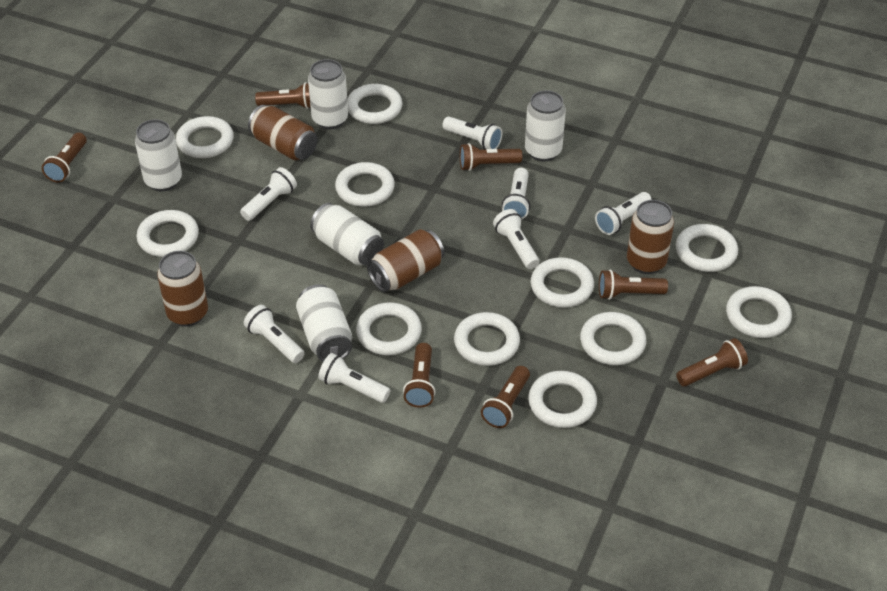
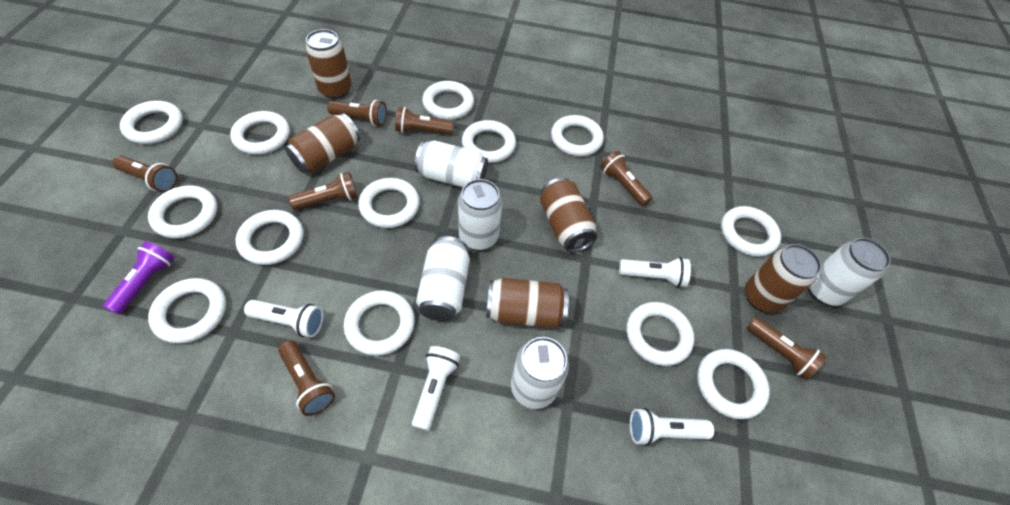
brown can: [157,251,208,327] [248,105,318,160] [367,229,444,292] [627,200,674,274] = 4 -> [285,113,360,173] [306,29,352,99] [486,278,569,328] [540,178,597,252] [745,244,822,313] = 5
purple flashlight: none = 0 -> [103,241,174,314] = 1
white flashlight: [240,167,297,221] [244,305,305,363] [318,353,390,403] [442,117,502,149] [493,209,539,269] [502,168,530,219] [595,192,652,235] = 7 -> [244,300,323,338] [412,346,460,431] [619,257,691,287] [630,408,714,446] = 4
white ring: [137,210,199,257] [176,116,234,158] [335,162,395,207] [347,84,402,124] [356,302,422,355] [454,312,520,366] [528,371,597,428] [531,257,594,308] [580,312,646,365] [676,224,738,272] [726,286,792,338] = 11 -> [120,101,183,144] [148,186,217,238] [148,278,226,344] [230,111,290,155] [236,210,303,265] [344,290,415,356] [358,178,420,228] [422,81,474,120] [462,120,516,163] [551,115,604,156] [627,302,694,366] [697,349,770,419] [721,206,781,257] = 13

